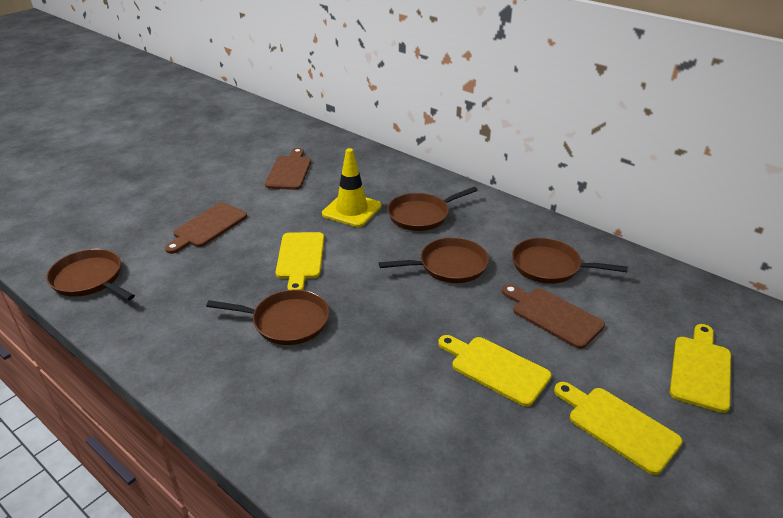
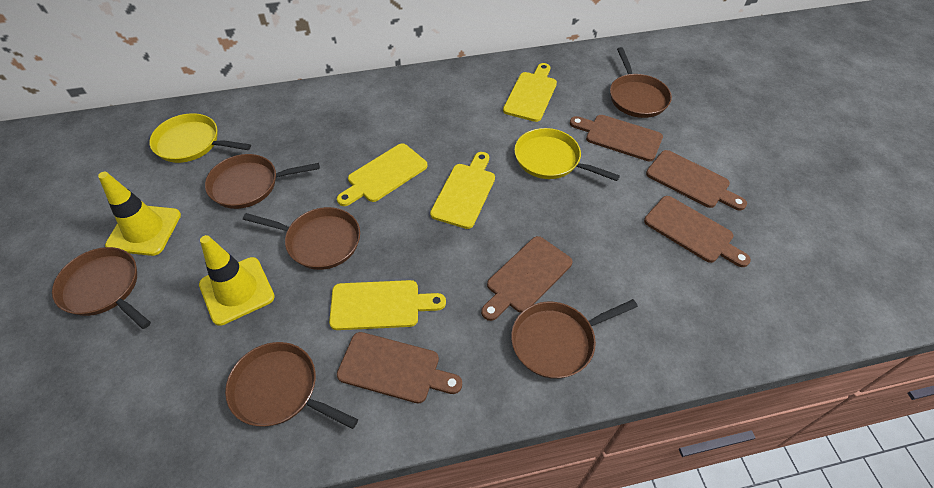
brown cutting board: [165,203,247,254] [265,148,311,190] [502,284,605,349] = 3 -> [337,332,462,403] [481,236,572,321] [570,115,663,161] [644,196,751,267] [646,150,747,211] = 5
brown pan: [46,249,135,300] [206,289,329,345] [379,237,489,283] [387,187,478,231] [512,238,628,284] = 5 -> [52,247,151,329] [205,154,320,209] [225,342,358,429] [243,207,360,270] [511,299,638,379] [610,47,672,118] = 6
yellow pan: none = 0 -> [149,113,251,163] [514,128,620,181] = 2
yellow traffic cone: [322,148,382,227] = 1 -> [98,172,181,256] [199,235,275,326] = 2

